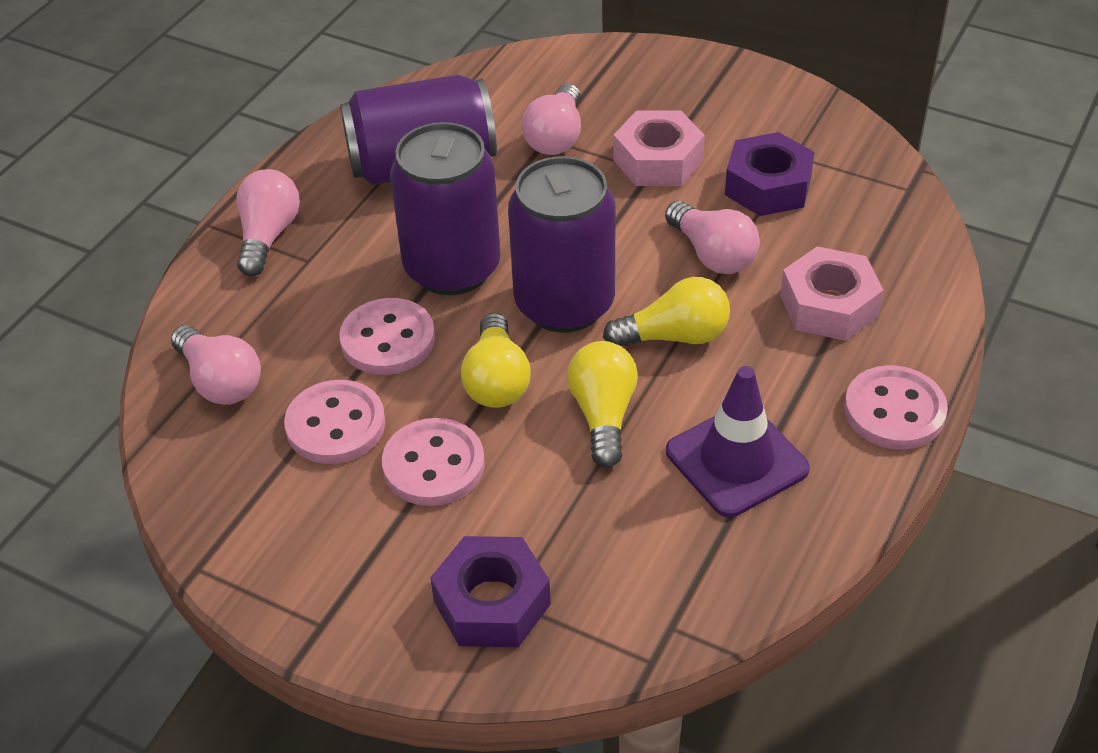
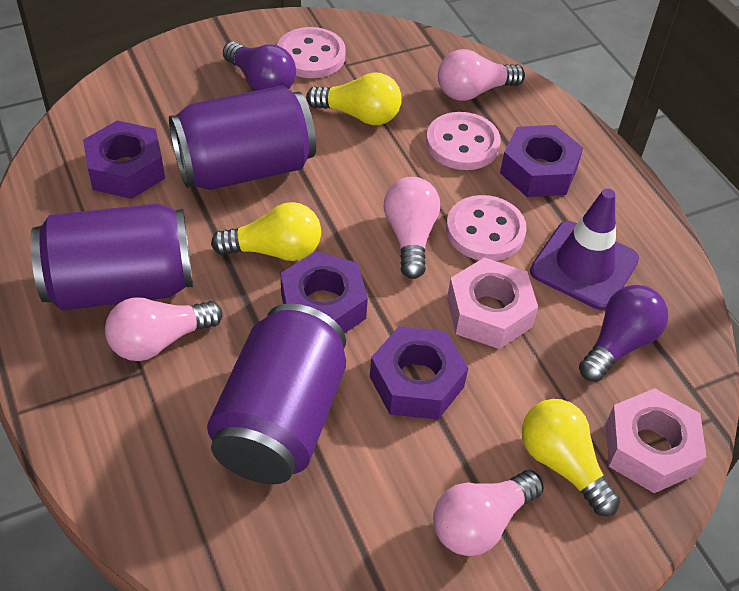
pink button: [284,380,386,464] [339,298,435,375] [382,418,485,506] [844,365,948,450] = 4 -> [277,27,346,78] [426,112,501,170] [446,195,527,261] = 3
purple light bulb: none = 0 -> [223,42,296,91] [579,285,668,382] = 2
purple nut: [430,536,551,647] [725,132,815,216] = 2 -> [83,120,165,199] [280,251,368,334] [370,326,468,420] [500,125,583,197] = 4

